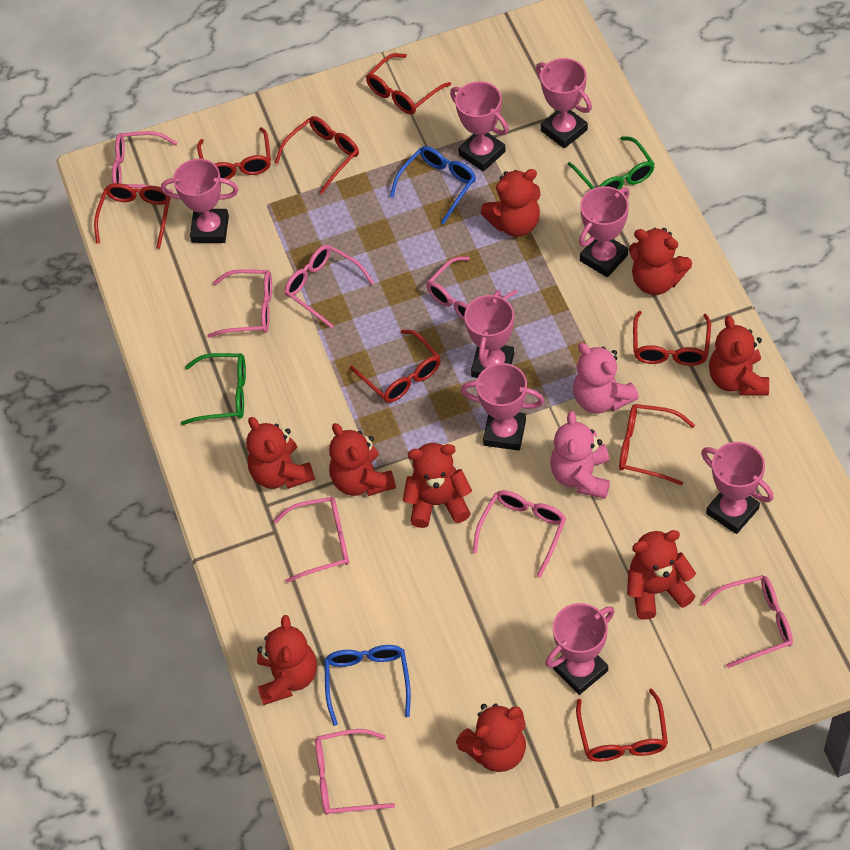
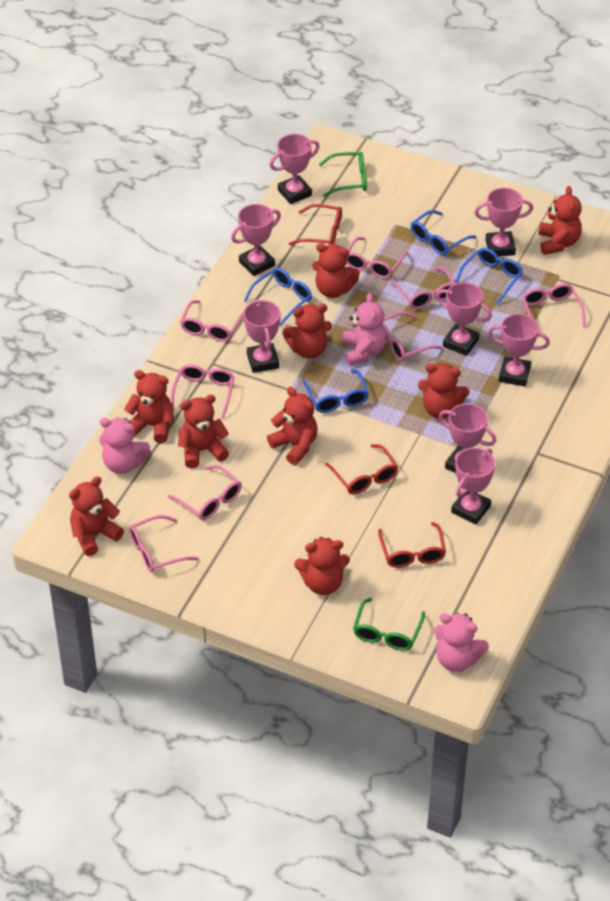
blue glasses: [325,645,411,726] [390,146,476,224] = 2 -> [244,268,312,326] [303,369,369,413] [411,210,476,255] [455,248,523,305] = 4
pink teddy bear: [550,411,610,499] [573,343,639,414] = 2 -> [100,418,151,474] [342,293,386,366] [434,613,489,672] = 3
red glasses: [94,183,171,249] [197,127,271,179] [275,116,359,194] [350,330,441,403] [366,53,451,115] [576,688,668,762] [619,404,695,486] [633,311,711,366] = 8 -> [289,204,342,245] [325,444,398,494] [378,522,446,568] = 3

